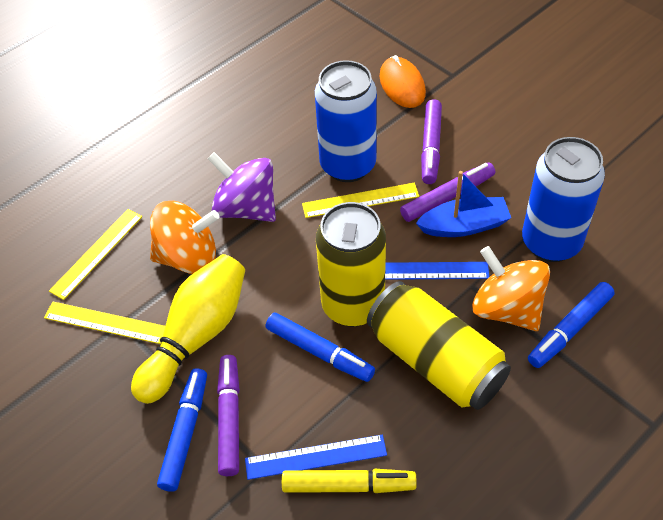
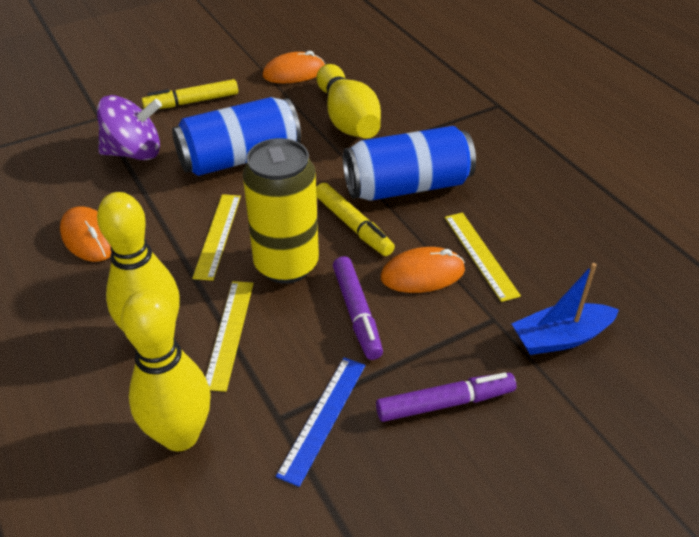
blue marker: [157,368,207,492] [266,313,375,382] [528,282,615,368] = 3 -> none = 0
blue ruler: [245,435,387,480] [385,262,489,280] = 2 -> [276,357,365,487] = 1
orange mouse: [380,55,426,108] = 1 -> [60,206,111,262] [263,51,325,84] [381,247,465,293] = 3
orange spinning top: [150,201,220,274] [472,246,550,331] = 2 -> none = 0
purple marker: [217,355,240,476] [400,162,495,222] [421,99,442,184] = 3 -> [333,256,383,360] [376,373,516,422] = 2
yellow bowling pin: [131,254,245,404] = 1 -> [97,192,180,332] [121,290,211,451] [317,64,381,139] = 3
yellow can: [316,202,386,327] [367,281,511,410] = 2 -> [243,138,319,284] = 1
yellow marker: [282,469,417,493] = 1 -> [142,79,238,109] [316,183,395,256] = 2

